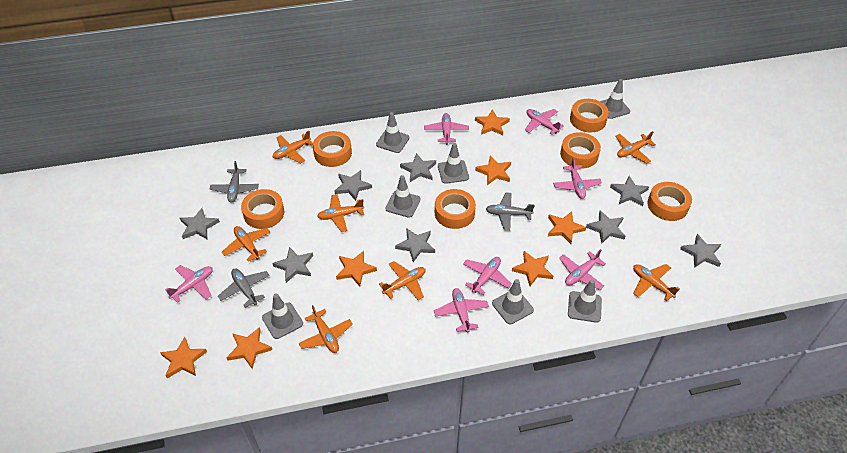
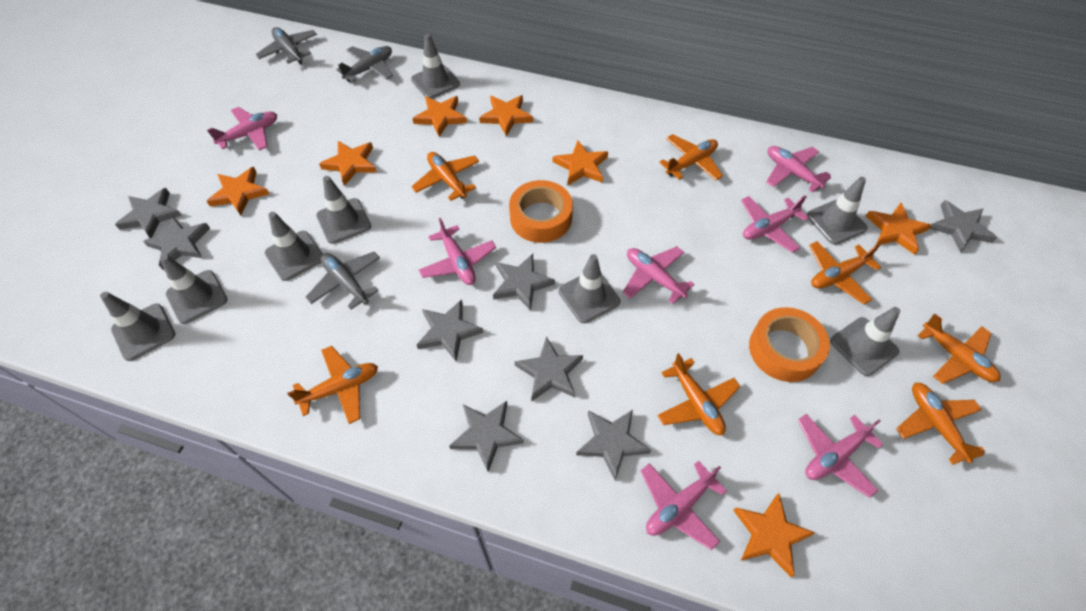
grey traffic cone: [262,293,303,339] [376,112,409,153] [385,175,420,218] [438,143,469,184] [492,279,534,324] [568,279,602,323] [600,79,630,119] = 7 -> [100,292,175,361] [160,255,228,324] [265,212,323,281] [316,176,371,244] [411,34,460,99] [558,254,620,323] [807,177,868,245] [830,307,900,376] = 8
orange tape: [241,189,284,229] [313,131,352,167] [435,189,476,229] [560,132,601,169] [570,99,609,133] [647,182,692,221] = 6 -> [509,180,573,243] [749,307,830,382] = 2

